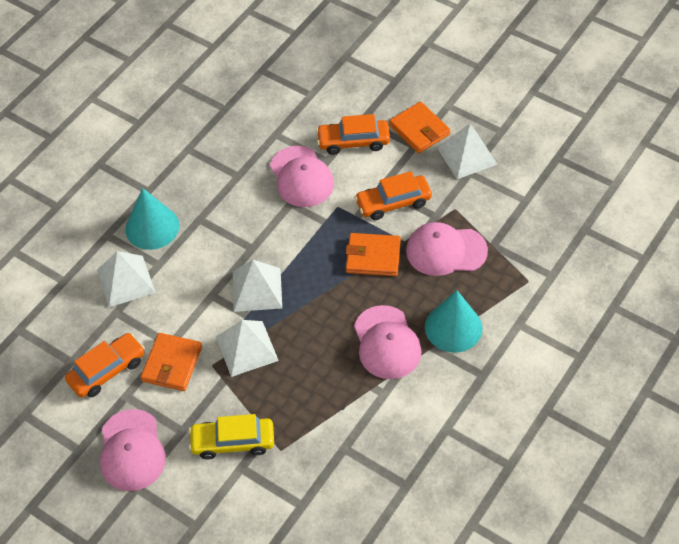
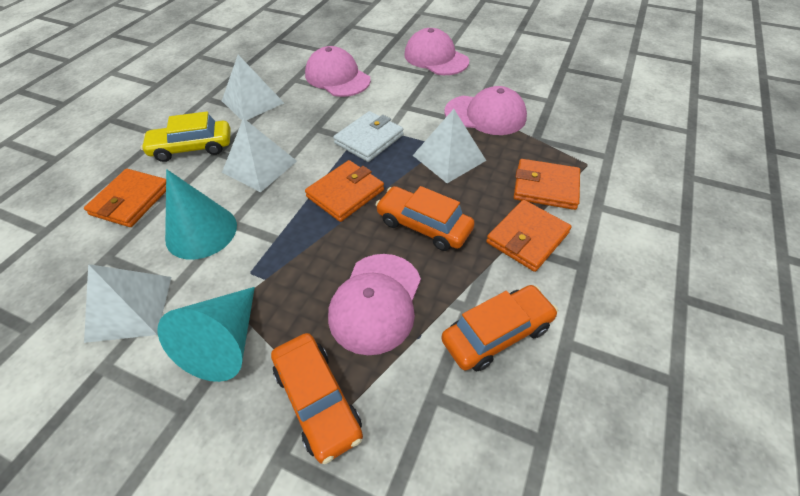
orange wallet: [141,333,202,391] [346,233,401,276] [389,102,450,153] = 3 -> [84,169,166,227] [305,160,384,222] [486,200,572,272] [514,159,580,210] = 4
white wallet: none = 0 -> [333,111,403,162] = 1

